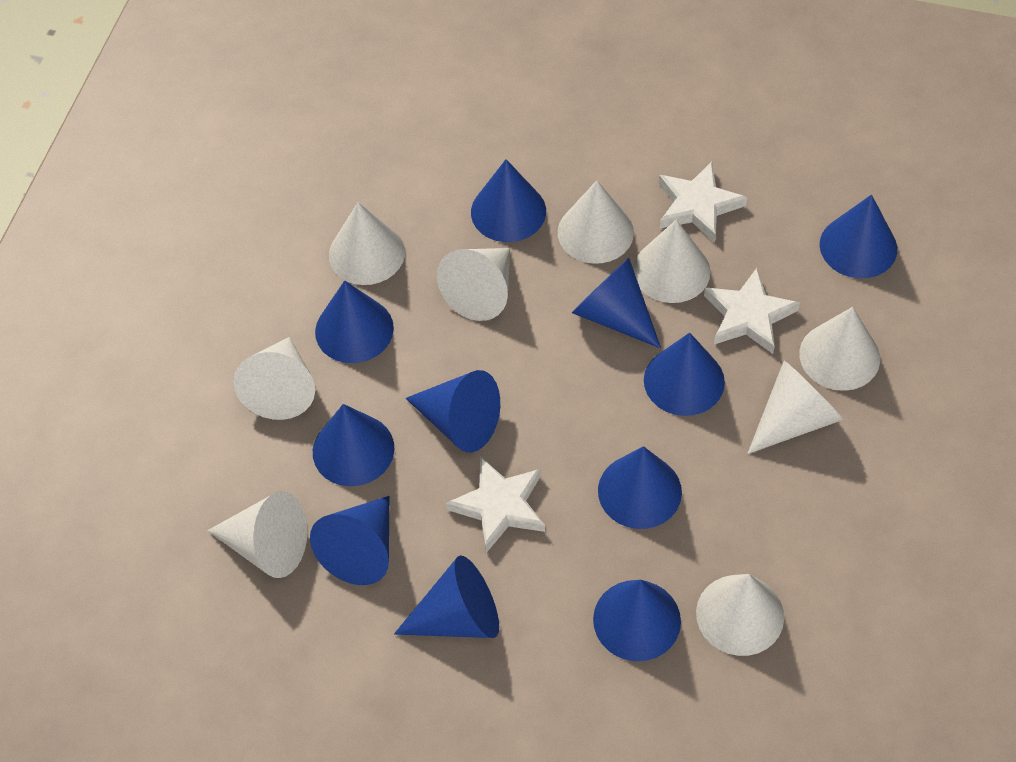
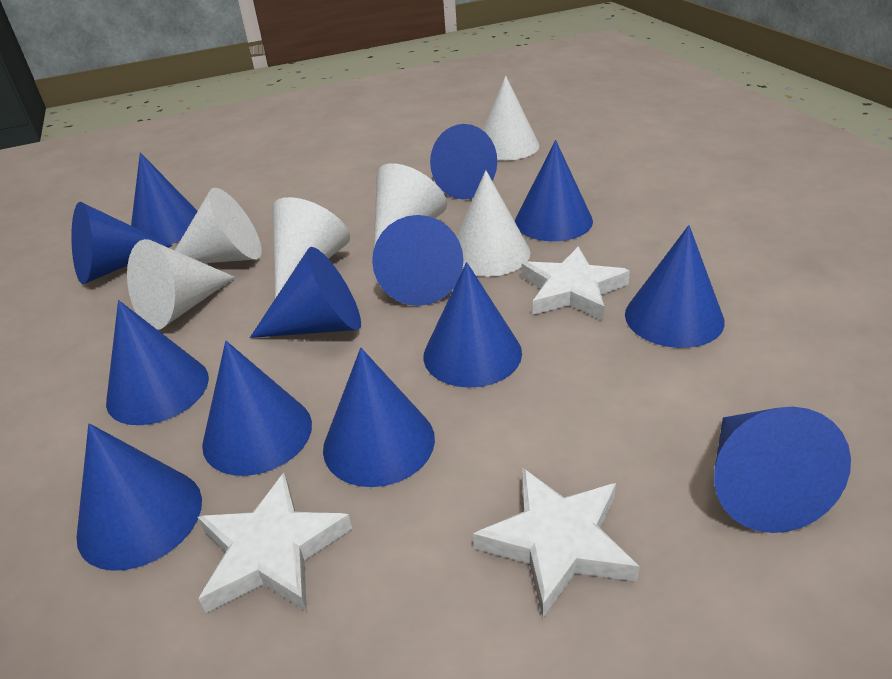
blue cone: [310,496,389,585] [313,404,394,486] [315,280,394,363] [394,555,499,638] [405,370,500,453] [471,159,546,242] [572,258,661,348] [593,580,681,661] [598,446,682,529] [644,333,725,416] [820,194,897,278] = 11 -> [71,202,172,284] [77,423,202,571] [106,300,209,425] [131,152,197,244] [202,341,312,476] [250,247,361,338] [323,348,435,487] [372,215,463,306] [424,262,522,388] [430,124,497,199] [515,140,593,241] [625,225,725,348] [714,407,851,533] = 13
white cone: [207,491,307,578] [233,337,315,420] [329,202,405,285] [437,248,510,321] [558,180,634,264] [633,220,711,303] [696,574,784,656] [747,361,843,454] [799,307,880,391] = 9 -> [127,239,235,330] [175,188,262,263] [273,197,350,298] [374,163,447,247] [456,170,530,277] [483,76,539,161] = 6

